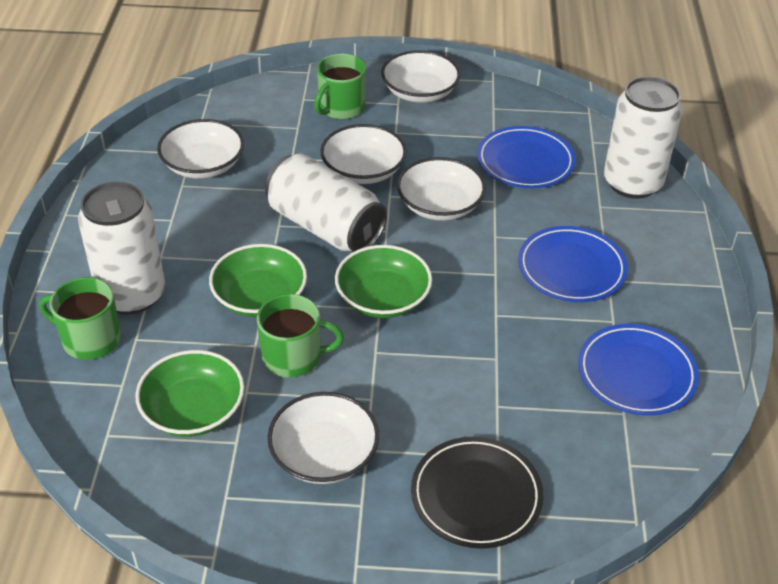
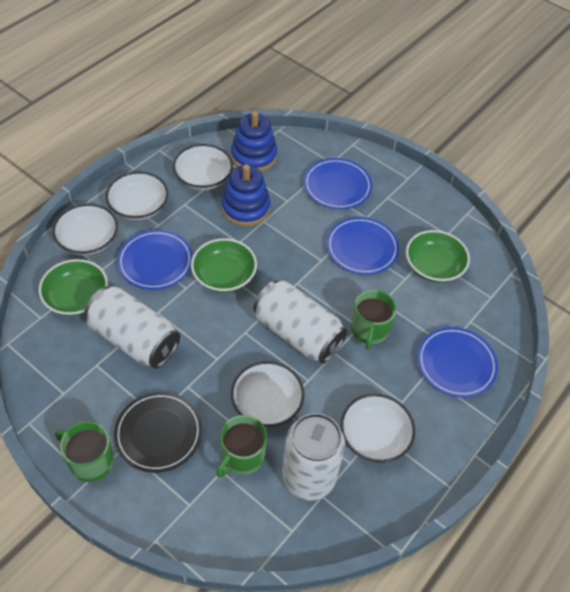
blue plate: [477,126,576,188] [518,226,628,302] [578,324,699,416] = 3 -> [117,230,193,290] [304,158,372,209] [326,217,399,275] [417,327,498,398] = 4
blue stacking toy: none = 0 -> [221,164,271,227] [231,111,277,172] = 2

